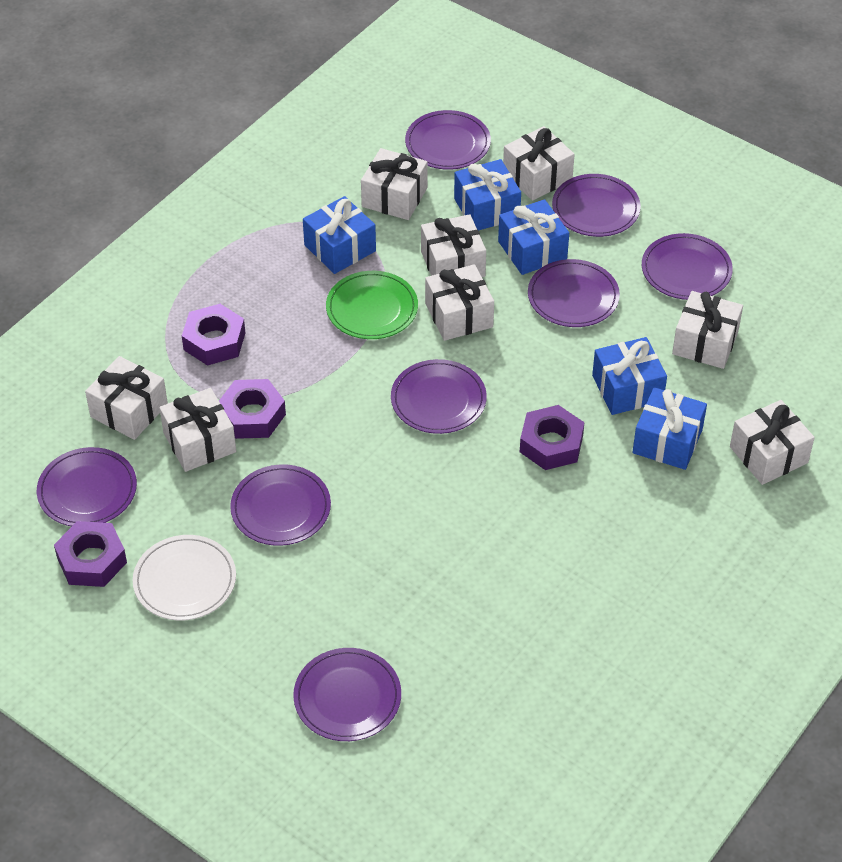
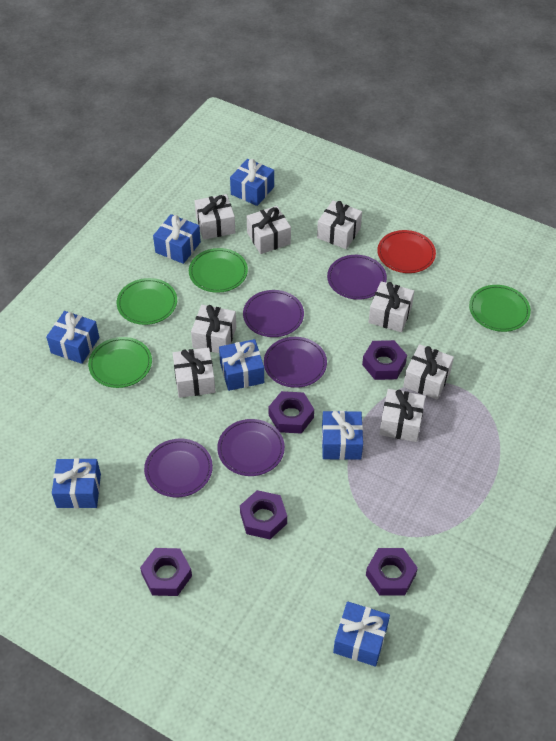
blue gift: [303,196,376,274] [454,159,521,231] [498,199,569,275] [592,337,667,415] [632,387,707,470] = 5 -> [46,311,99,364] [52,458,101,508] [153,214,201,264] [219,339,264,391] [230,159,274,206] [322,411,363,460] [333,601,390,667] = 7
green plate: [326,271,418,339] = 1 -> [88,337,152,388] [117,278,177,325] [189,248,248,293] [469,285,531,332] = 4
purple nut: [54,521,127,587] [182,304,245,366] [219,379,286,439] [520,405,584,470] = 4 -> [140,548,192,596] [240,490,287,539] [269,391,314,434] [362,340,407,380] [366,548,418,596] = 5
purple plate: [37,447,137,526] [230,464,331,546] [293,648,401,741] [391,359,487,434] [405,110,491,170] [528,259,620,327] [552,174,641,237] [642,233,733,300] = 8 -> [144,439,213,497] [217,419,285,476] [243,290,304,337] [264,337,327,388] [327,255,387,300] = 5
red plate: none = 0 -> [377,230,436,273] = 1
white plate: [133,535,236,621] = 1 -> none = 0

